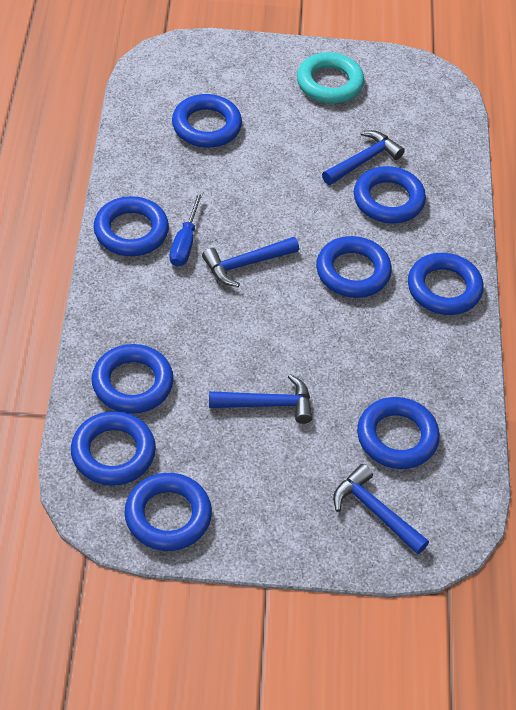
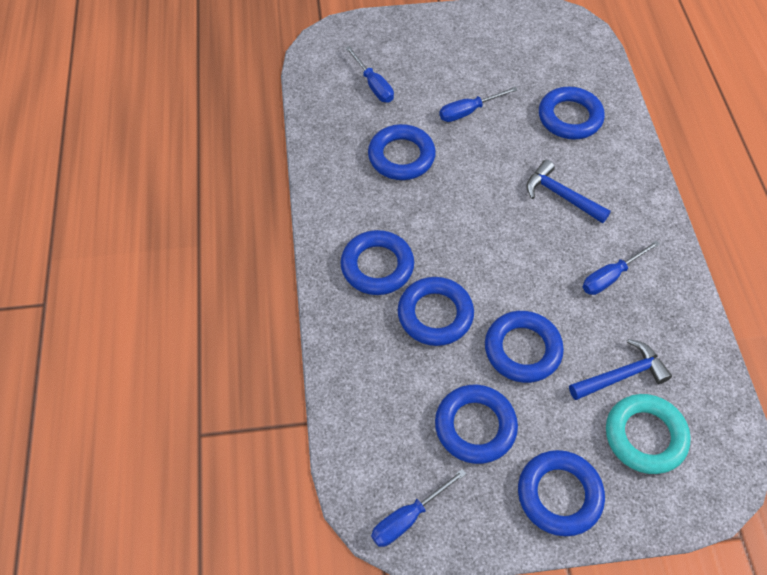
blue hammer: [202,237,299,287] [209,374,312,424] [322,130,405,185] [333,464,429,555] = 4 -> [527,160,611,223] [569,339,672,400] = 2
blue ring: [71,411,156,486] [92,344,174,414] [94,196,169,256] [124,473,212,551] [172,94,242,148] [316,236,392,298] [354,166,426,223] [357,397,440,469] [408,253,484,315] = 9 -> [340,230,414,295] [368,124,436,180] [398,277,474,346] [435,385,518,464] [485,311,564,383] [518,450,605,536] [539,87,605,139] = 7
blue screwdriver: [169,191,203,267] = 1 -> [346,46,394,103] [371,469,466,547] [439,87,518,122] [583,240,660,295] = 4

